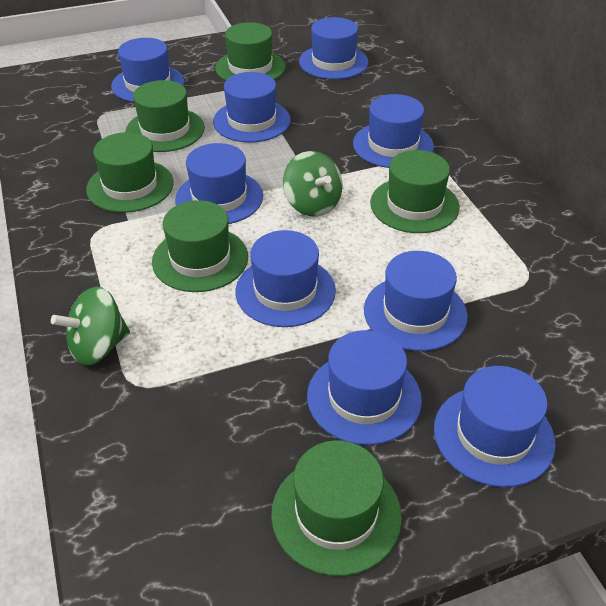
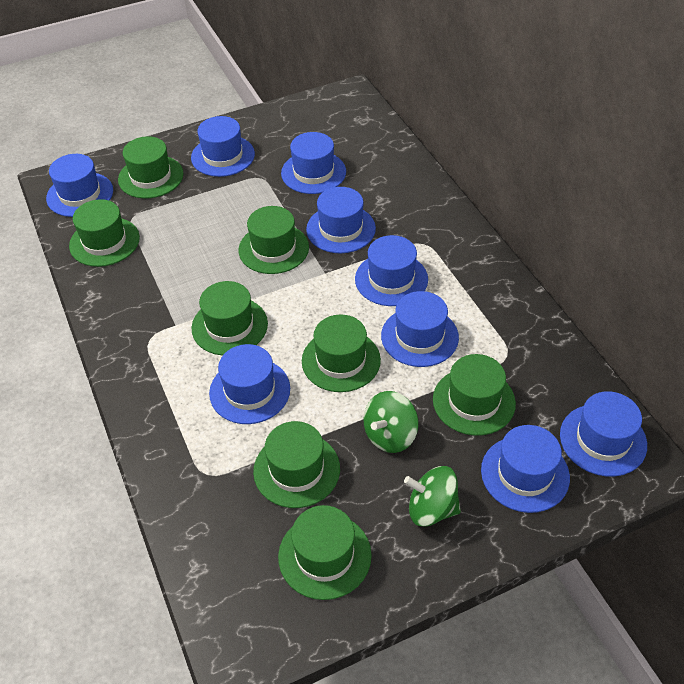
green hat: [86,132,174,213] [125,80,205,152] [152,200,248,292] [215,22,285,81] [271,440,402,576] [370,150,460,233] = 6 -> [69,199,140,267] [118,136,184,199] [192,281,268,355] [238,206,309,274] [253,421,340,508] [278,505,372,600] [302,315,381,392] [433,354,516,436] = 8

